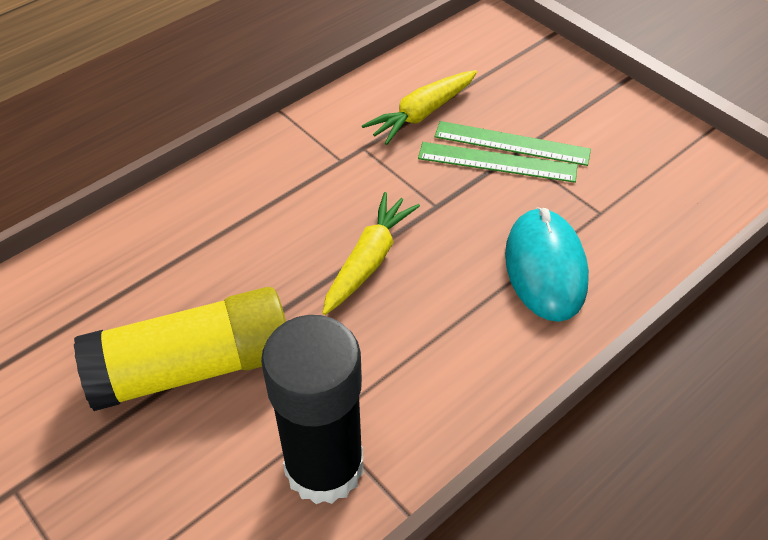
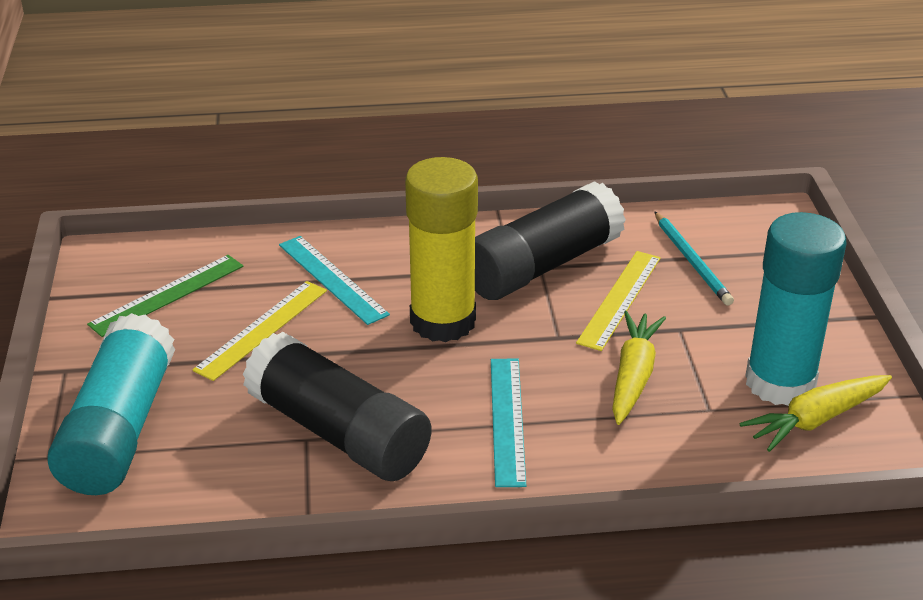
black glue stick: [261,315,363,504] = 1 -> [243,332,432,481] [475,181,626,300] = 2
green ruler: [418,142,578,183] [434,121,591,166] = 2 -> [87,255,243,337] = 1
turquoise glue stick: none = 0 -> [47,313,175,495] [745,212,846,406] = 2
turquoise mouse: [505,208,589,322] = 1 -> none = 0
turquoise pencil: none = 0 -> [654,211,734,306] = 1
turquoise ruler: none = 0 -> [279,236,390,325] [491,359,526,487] = 2
yellow ruler: none = 0 -> [192,281,327,381] [576,251,661,351] = 2

